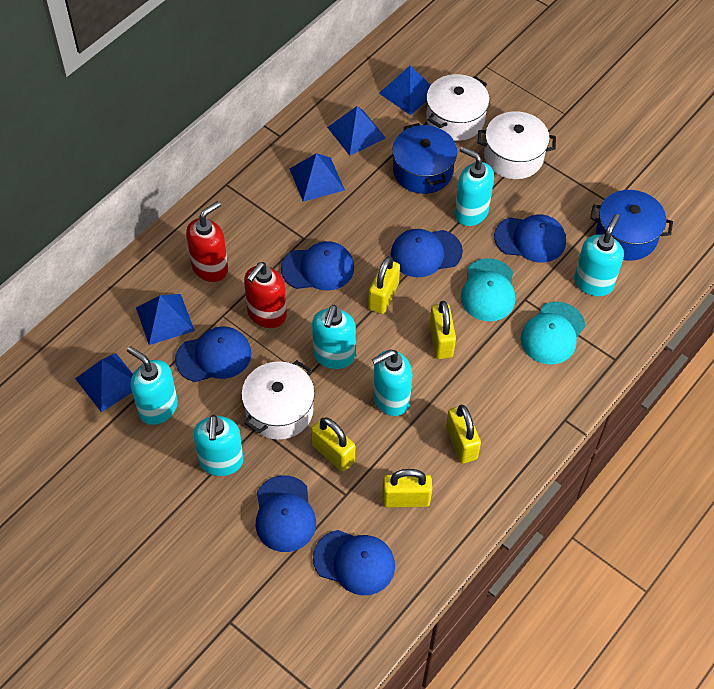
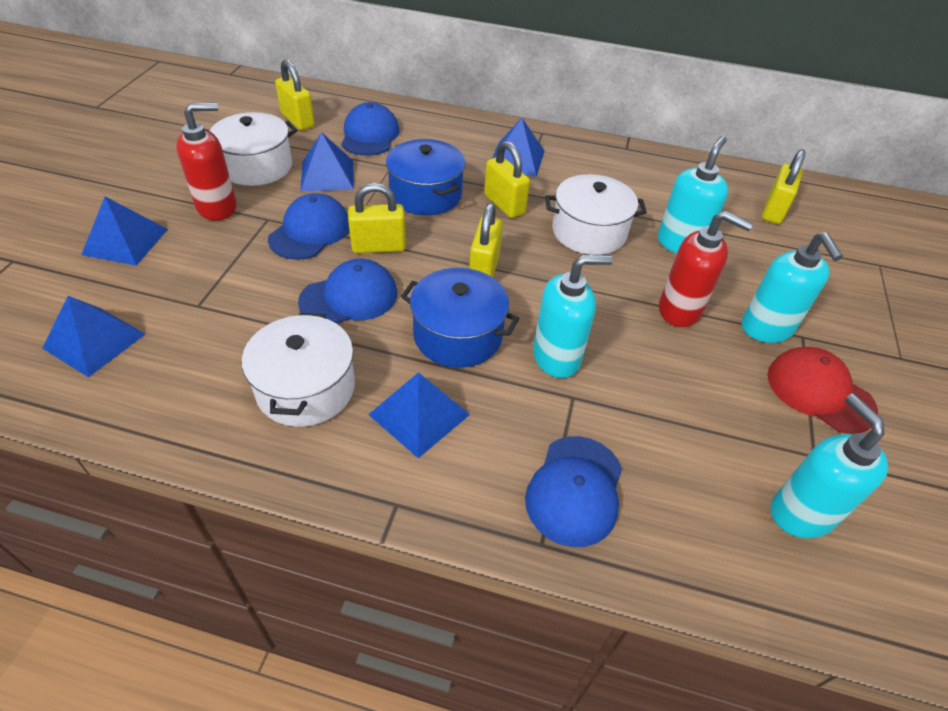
blue cap: [175,326,251,382] [256,475,316,552] [281,241,354,291] [313,530,395,595] [391,229,463,277] [494,214,566,263] = 6 -> [268,193,349,260] [298,259,397,324] [341,102,399,156] [525,436,622,547] = 4
red cap: none = 0 -> [767,347,878,434] = 1
turquoise cap: [461,258,515,321] [520,302,585,365] = 2 -> none = 0
turquoise soap dispenser: [127,346,178,425] [193,415,244,476] [312,305,356,369] [372,349,412,416] [454,146,494,226] [574,214,624,296] = 6 -> [533,255,613,378] [658,136,728,253] [742,232,843,343] [771,394,888,538] = 4

